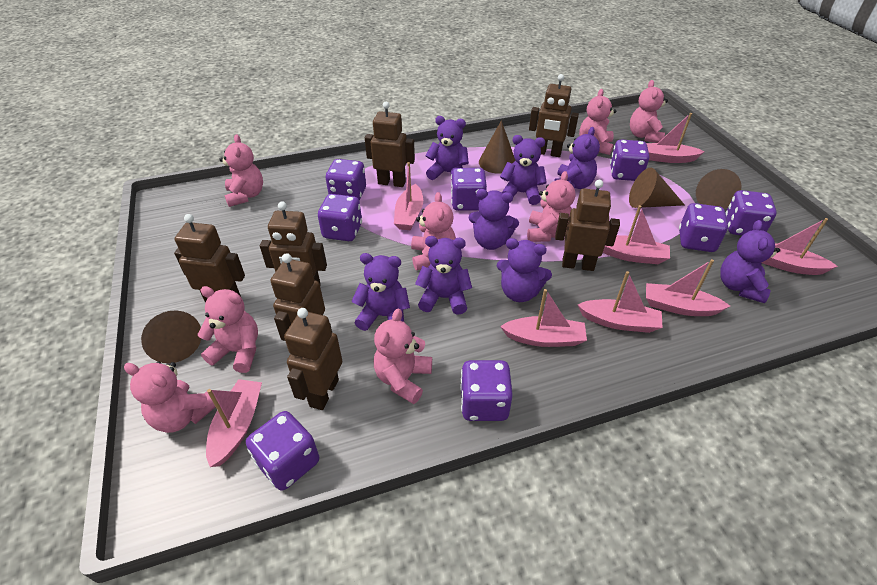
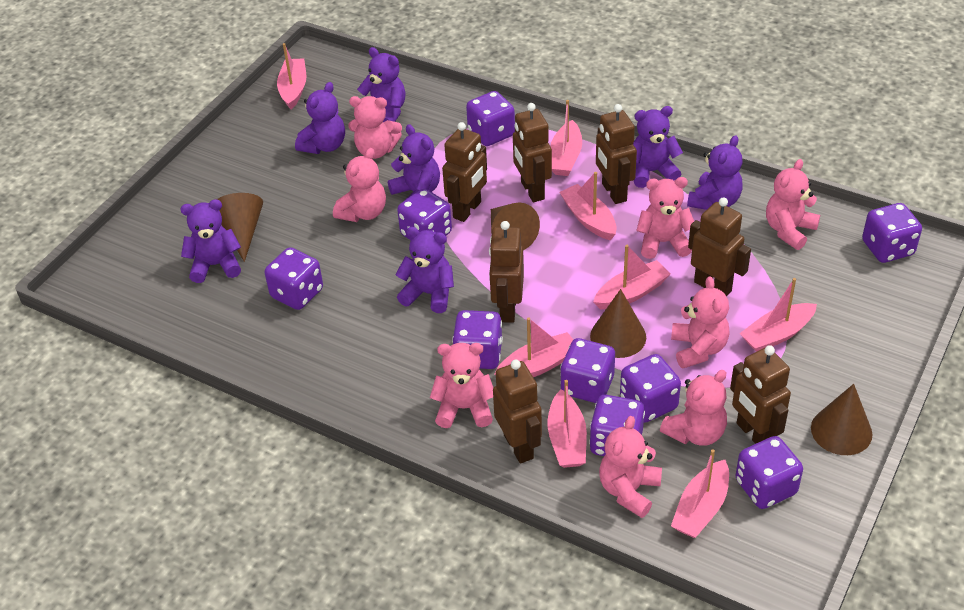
purple dice: [246,411,319,491] [318,194,362,241] [326,159,366,201] [451,168,487,211] [460,360,513,421] [610,139,649,181] [679,203,728,252] [725,190,777,236] = 8 -> [265,247,323,310] [397,189,452,240] [452,310,503,369] [466,91,515,146] [560,338,615,403] [589,395,645,456] [620,354,681,423] [735,436,803,509] [862,203,922,263] = 9
purple teddy bear: [351,253,410,331] [415,236,472,315] [425,116,469,180] [469,189,519,250] [497,238,552,302] [500,135,547,205] [554,127,600,189] [720,220,780,303] = 8 -> [180,199,241,283] [295,82,345,154] [357,47,406,122] [388,124,440,201] [395,227,454,313] [633,106,683,188] [687,135,743,210] = 7

